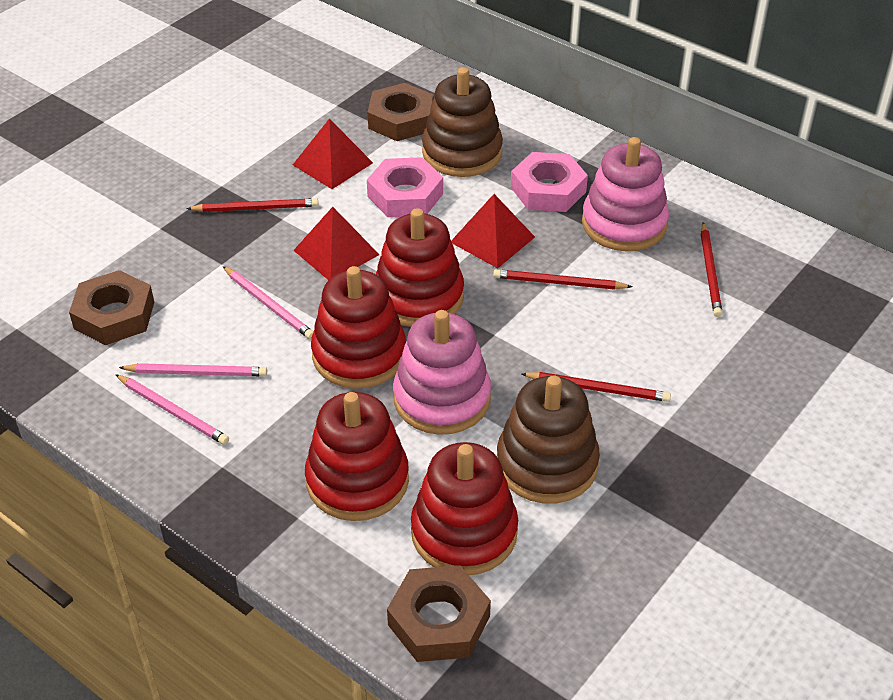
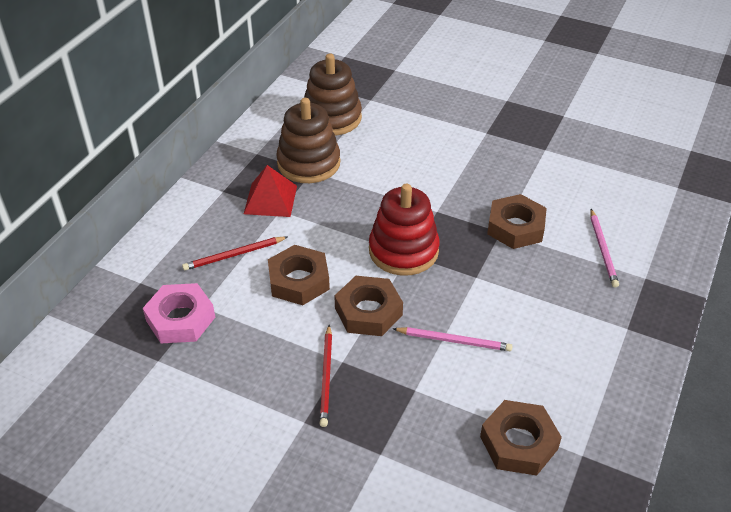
brown nut: [69,270,154,345] [368,83,434,141] [387,565,491,662] = 3 -> [268,245,330,305] [334,276,403,336] [480,400,562,476] [487,194,547,249] = 4
pink nut: [367,157,443,217] [511,152,588,212] = 2 -> [143,283,215,343] = 1
pink pencil: [115,374,229,445] [119,363,267,376] [223,266,314,339] = 3 -> [392,327,513,351] [590,209,619,288] = 2
pink stacking toy: [393,310,491,435] [582,137,669,251] = 2 -> none = 0
red pencil: [186,198,319,212] [493,269,632,290] [521,372,671,402] [701,222,723,317] = 4 -> [182,237,288,270] [320,325,332,427] = 2
red pyramid: [293,119,373,189] [293,207,379,280] [451,194,535,268] = 3 -> [244,165,297,217] = 1
red stacking toy: [305,392,409,521] [311,266,406,389] [376,208,464,327] [411,442,518,575] = 4 -> [369,184,440,276] = 1

